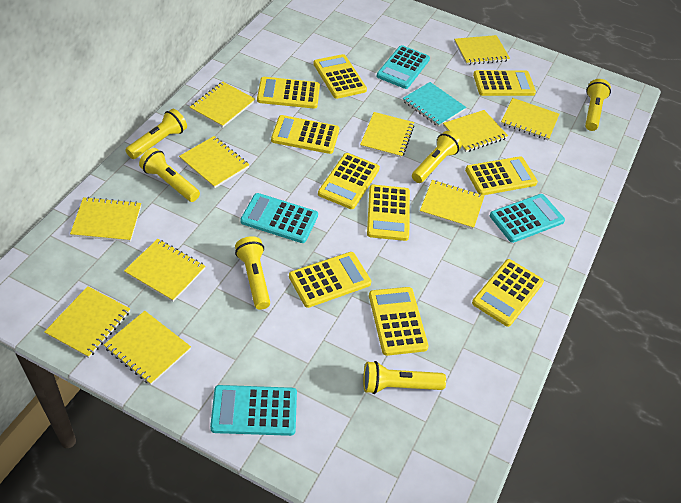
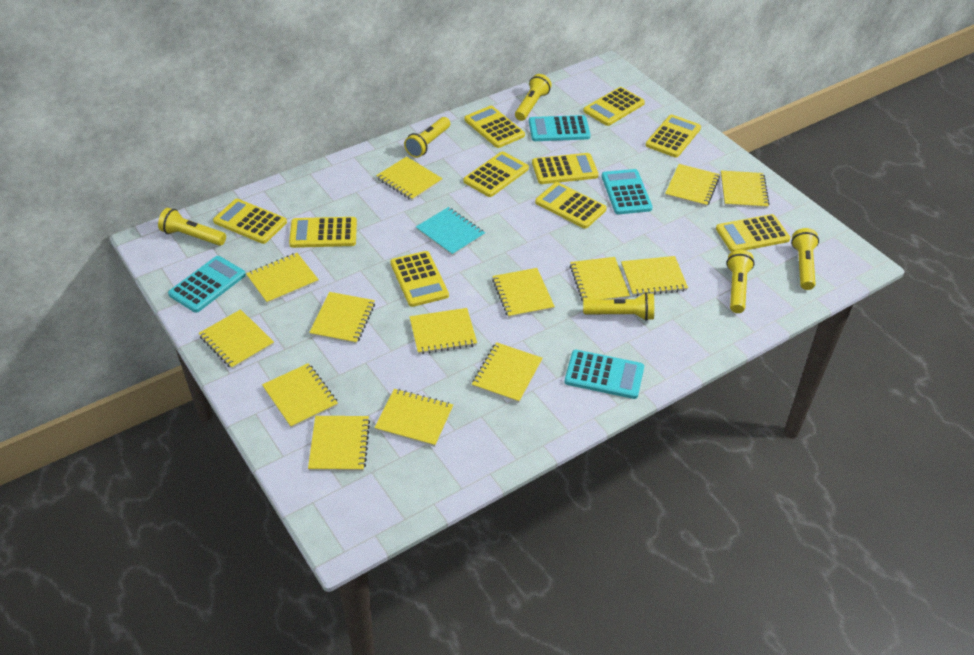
yellow notebook: [44,286,130,358] [70,197,141,242] [104,311,191,385] [124,239,205,302] [179,136,249,189] [190,82,255,128] [360,112,415,158] [420,180,484,230] [443,110,508,152] [454,35,510,65] [501,98,559,140] = 11 -> [199,309,274,369] [246,253,319,304] [262,363,338,428] [308,416,370,471] [309,292,375,344] [374,389,453,447] [376,157,443,201] [409,308,477,355] [472,342,543,403] [492,268,555,318] [570,257,630,301] [621,256,688,296] [665,164,720,207] [721,171,770,209] = 14

